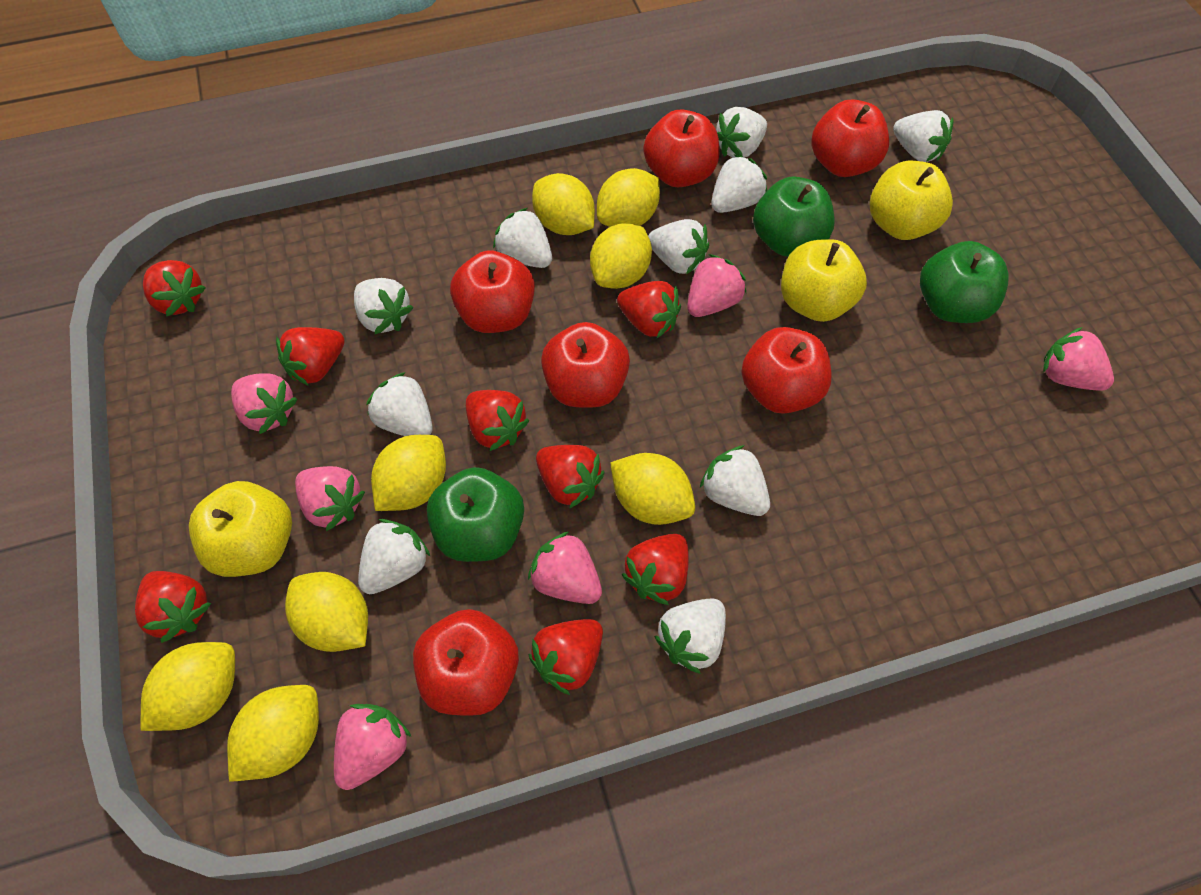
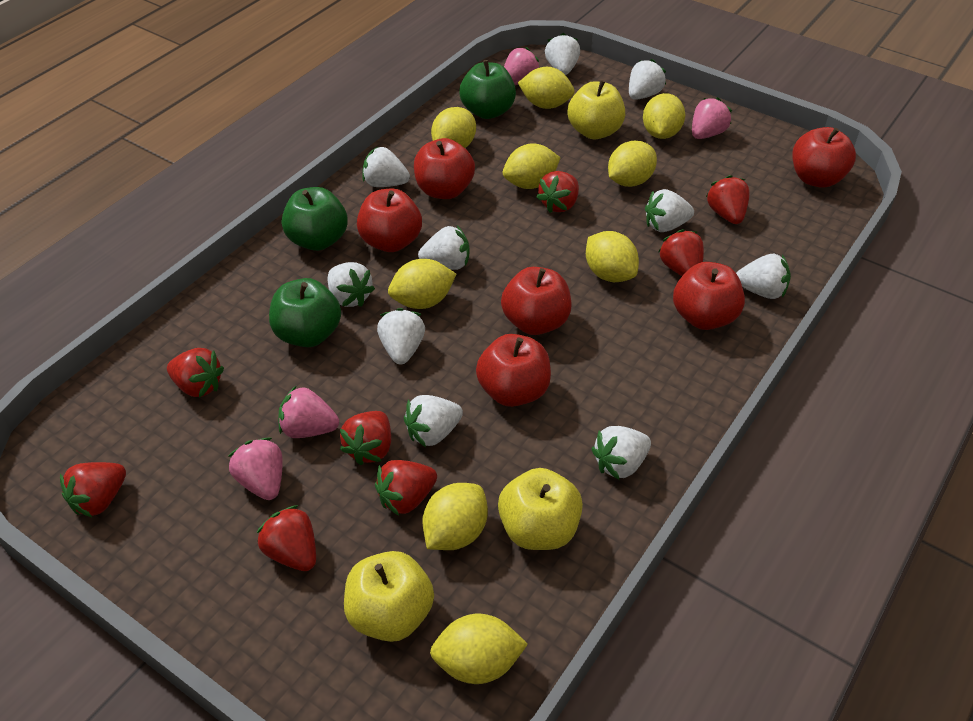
pink strawberry: [231,374,298,434] [295,466,365,531] [334,704,411,790] [528,532,602,604] [687,254,746,317] [1043,327,1114,391] = 6 -> [228,438,283,500] [278,386,339,438] [504,47,540,85] [692,97,732,139] = 4
yellow lemon: [140,642,235,731] [227,685,319,782] [285,572,368,652] [371,435,446,511] [532,173,595,235] [590,223,652,289] [597,168,660,227] [610,453,695,525] = 8 -> [388,259,456,309] [422,483,488,550] [430,614,528,684] [431,107,476,148] [503,143,560,189] [518,67,575,109] [586,231,639,282] [608,141,657,187] [643,93,685,139] = 9

